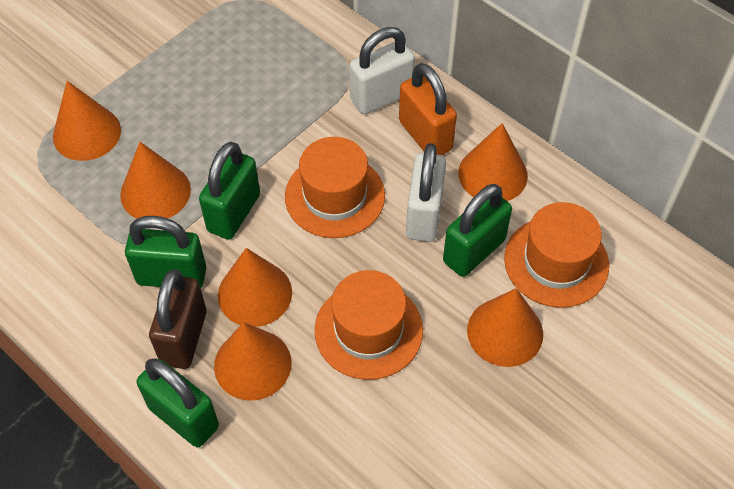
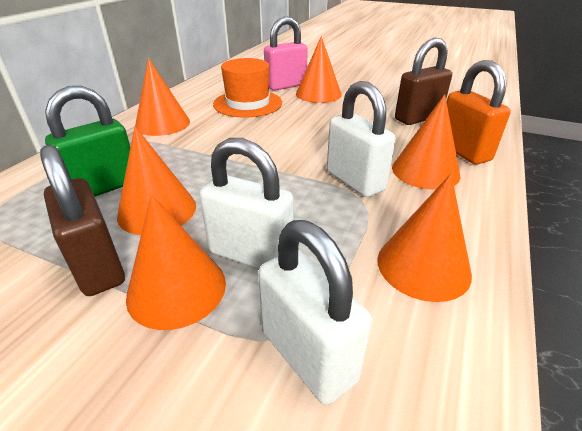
brown padlock: [149,269,207,369] = 1 -> [40,145,125,296] [395,38,452,125] = 2
green padlock: [125,216,206,288] [136,358,219,447] [199,142,260,240] [443,184,512,277] = 4 -> [45,86,130,197] = 1
orange hat: [285,137,385,238] [315,270,423,380] [504,202,609,308] = 3 -> [213,58,282,117] = 1
pink padlock: none = 0 -> [264,16,308,91] = 1
white padlock: [350,27,415,114] [406,143,446,242] = 2 -> [199,138,294,269] [258,220,372,405] [327,81,396,197] = 3

